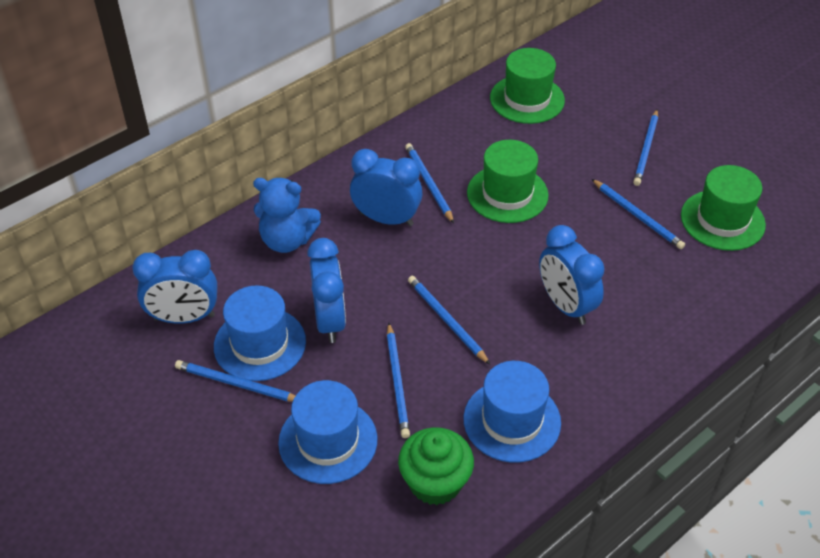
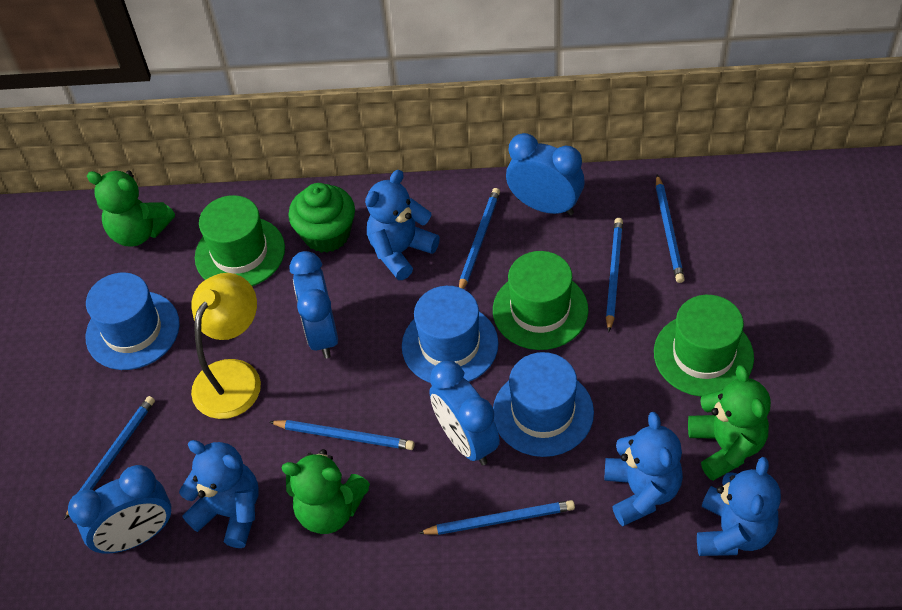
blue teddy bear: [253,178,321,253] = 1 -> [179,440,259,548] [365,170,440,280] [605,412,683,526] [697,457,781,556] = 4
green teddy bear: none = 0 -> [87,170,175,247] [282,449,370,534] [688,365,771,481] = 3
yellow lamp: none = 0 -> [191,273,261,419] = 1

